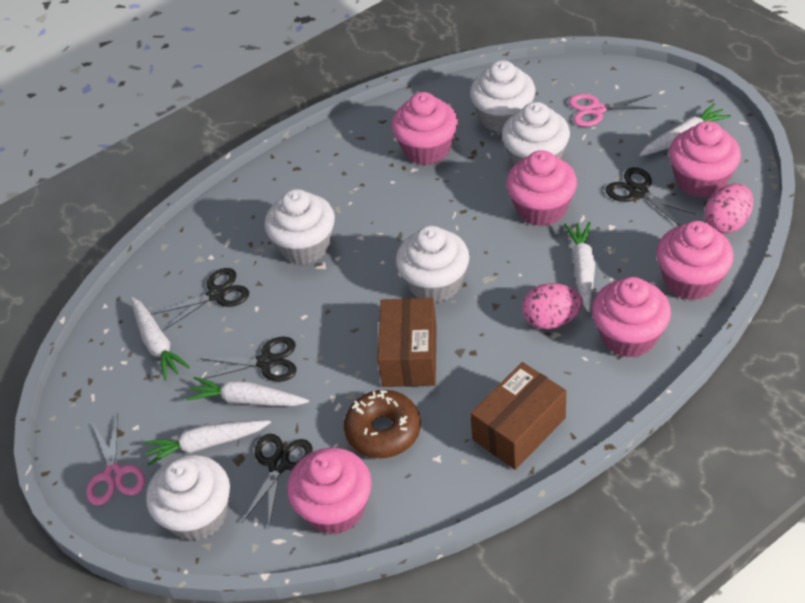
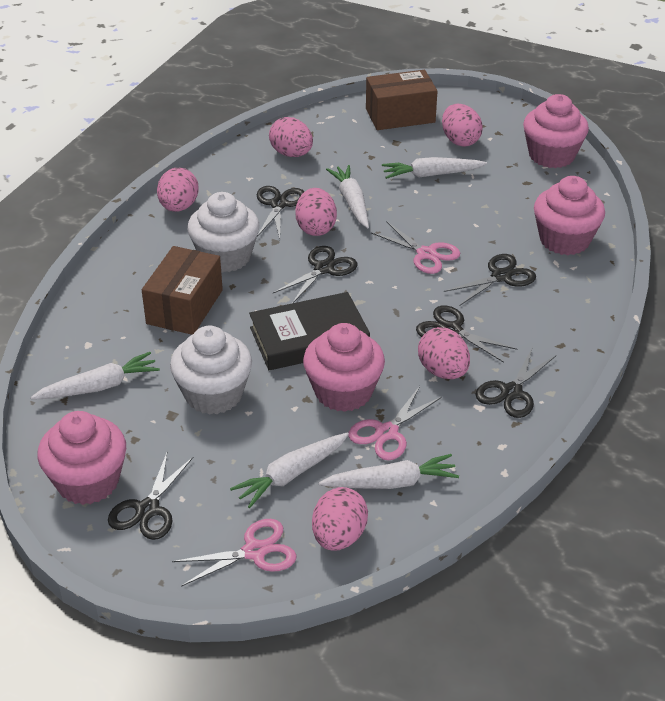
black book: none = 0 -> [249,292,370,370] = 1
black scissors: [154,268,249,330] [200,337,296,382] [242,434,312,529] [606,167,696,226] = 4 -> [108,451,194,540] [257,186,304,239] [273,246,357,303] [416,305,517,363] [444,254,536,306] [476,347,557,418] = 6
brown donut: [344,390,421,458] = 1 -> none = 0
pink cupcake: [287,448,372,534] [391,92,458,165] [506,150,577,226] [592,277,671,358] [656,221,734,300] [669,121,741,198] = 6 -> [37,411,126,505] [303,323,385,412] [523,94,589,168] [534,176,605,255] = 4
pink egg: [522,283,583,329] [704,184,753,233] = 2 -> [157,168,198,212] [269,117,313,157] [295,188,337,236] [312,487,368,551] [418,327,470,379] [442,104,483,147] = 6
pink scissors: [86,416,145,506] [569,94,657,127] = 2 -> [172,519,297,587] [348,386,442,460] [371,222,460,274] = 3
white cupcake: [146,455,230,541] [265,189,335,264] [396,226,469,303] [470,60,535,133] [502,102,570,165] = 5 -> [170,326,252,415] [187,192,259,272] = 2

